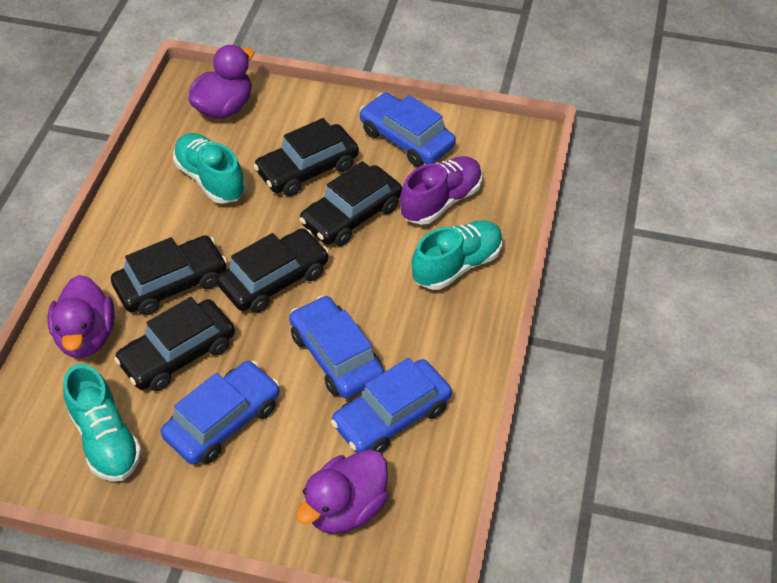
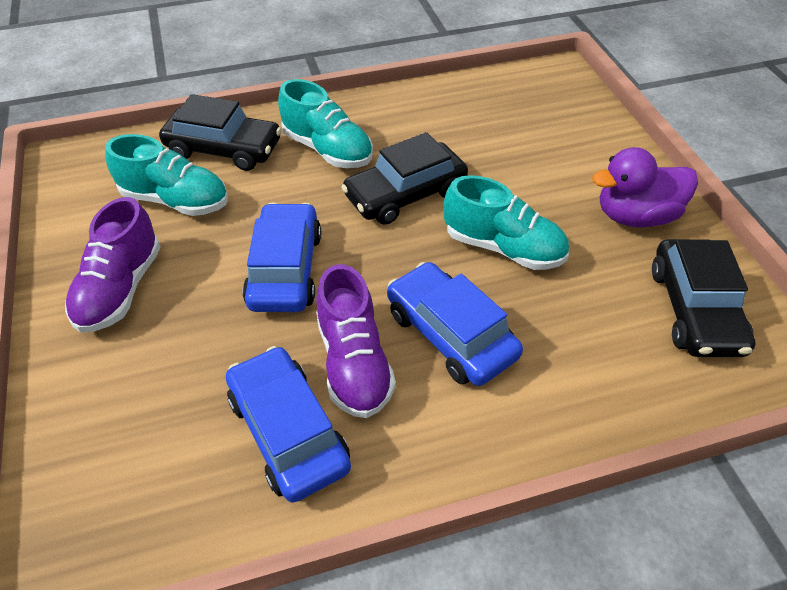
black car: [111,235,227,315] [114,297,235,391] [217,228,329,313] [254,118,359,196] [299,161,402,246] = 5 -> [159,94,282,171] [342,132,468,225] [652,239,755,357] = 3
blue car: [161,361,280,464] [289,295,384,399] [331,358,452,453] [359,93,456,167] = 4 -> [226,346,351,503] [243,203,321,312] [387,262,523,386] = 3
purple duck: [48,275,115,358] [188,45,254,119] [296,449,388,534] = 3 -> [592,147,698,228] = 1
purple shoe: [400,156,482,225] = 1 -> [65,197,161,333] [316,264,396,418] = 2

